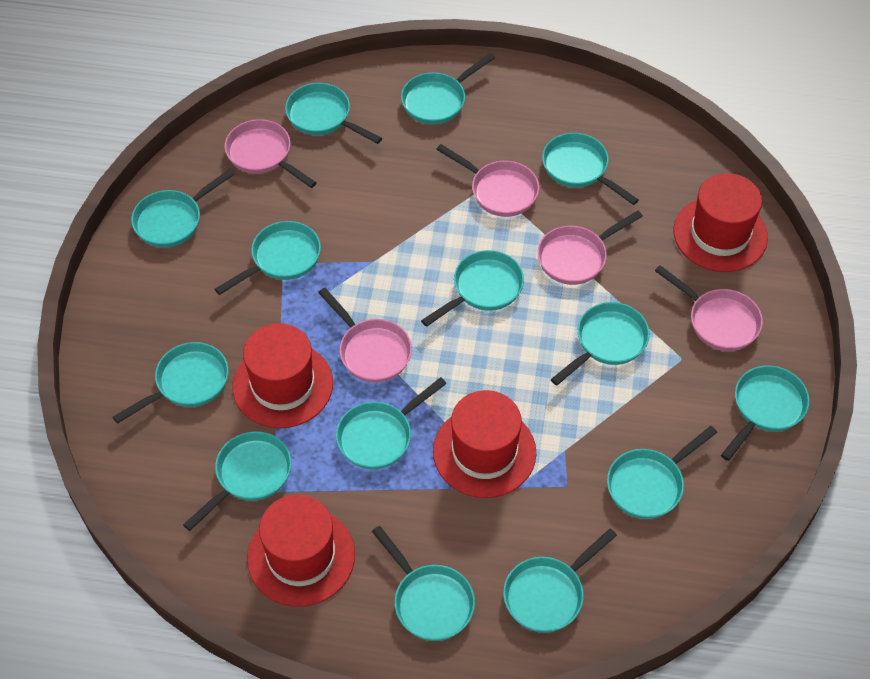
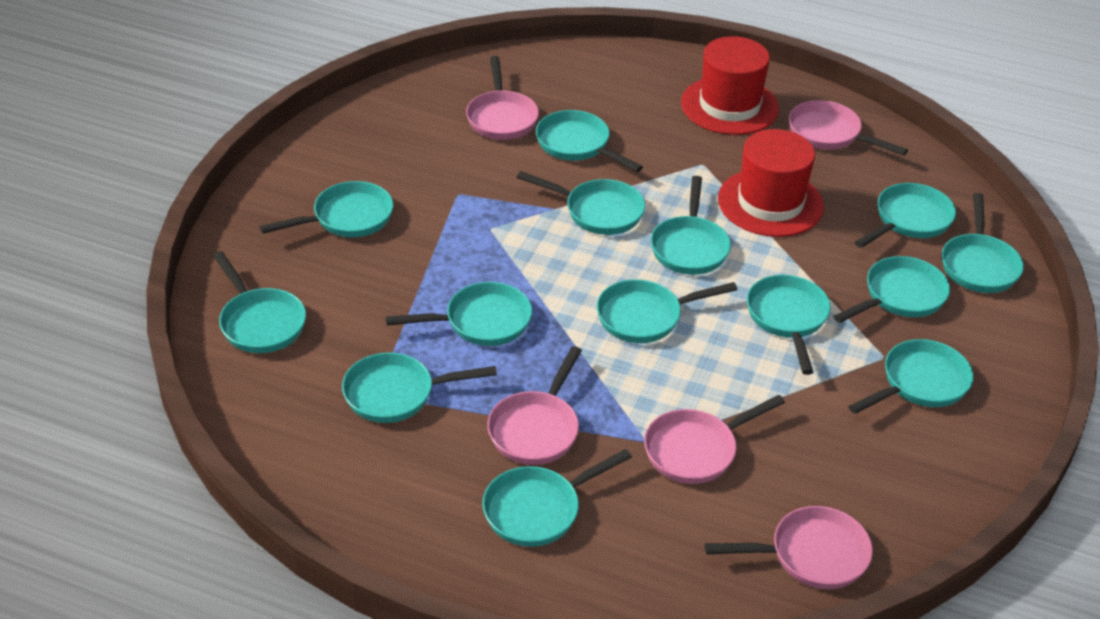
red hat: [232,323,333,428] [247,495,355,607] [433,390,536,498] [673,173,768,272] = 4 -> [681,36,779,135] [718,129,824,237] = 2

